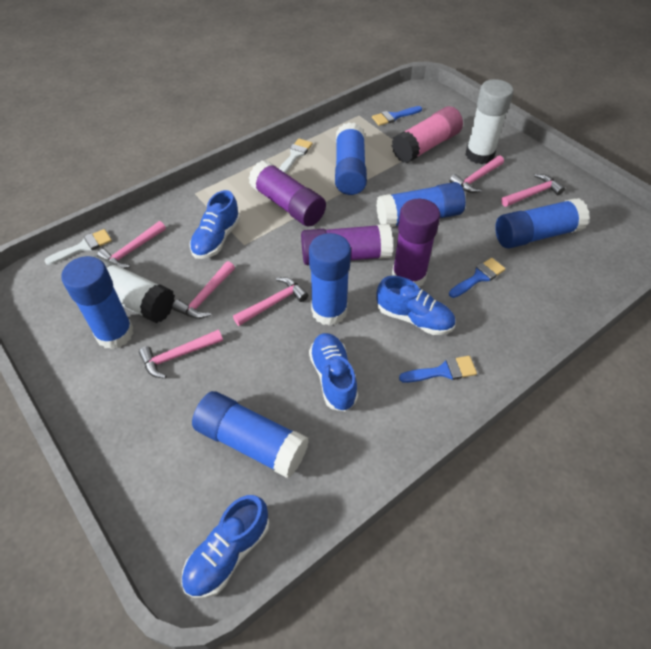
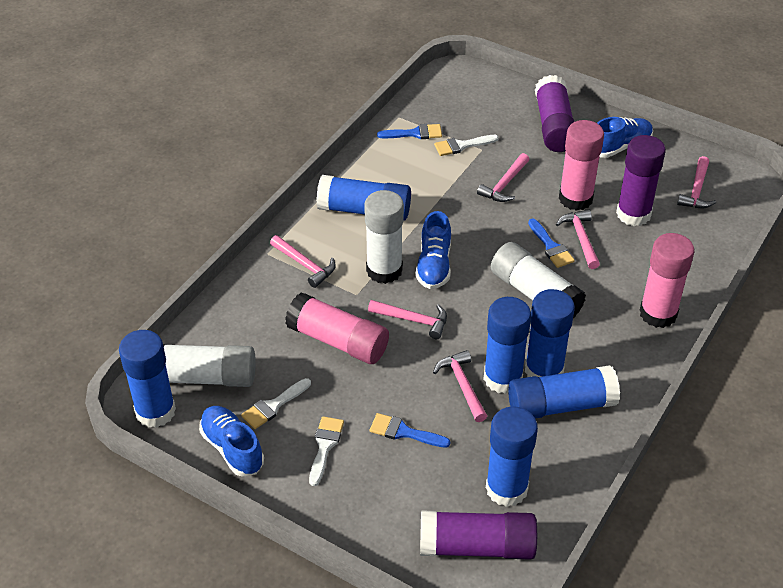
blue shoe: [181,495,270,598] [189,190,240,259] [309,333,358,412] [377,276,455,335] = 4 -> [199,406,264,477] [416,211,451,289] [597,117,653,158] = 3
pink glue stick: [392,106,463,163] = 1 -> [285,293,389,364] [559,120,604,211] [640,233,694,328] = 3
white brush: [44,229,112,265] [279,138,313,173] = 2 -> [241,378,311,429] [309,416,344,486] [434,135,499,156] = 3
white glue stick: [91,256,175,323] [465,79,514,164] = 2 -> [163,344,256,387] [364,190,404,284] [491,242,586,318] = 3

